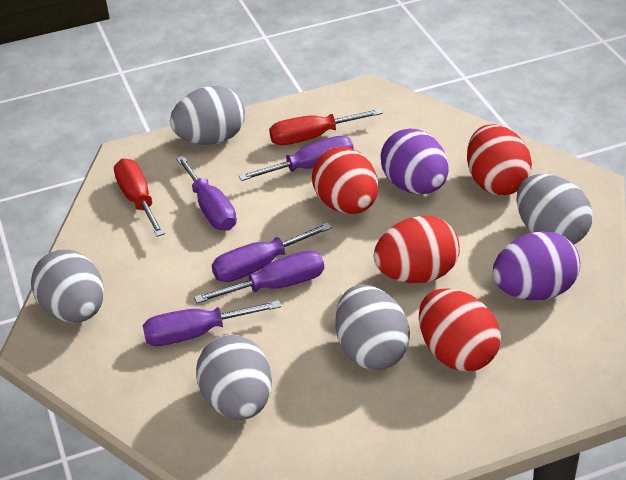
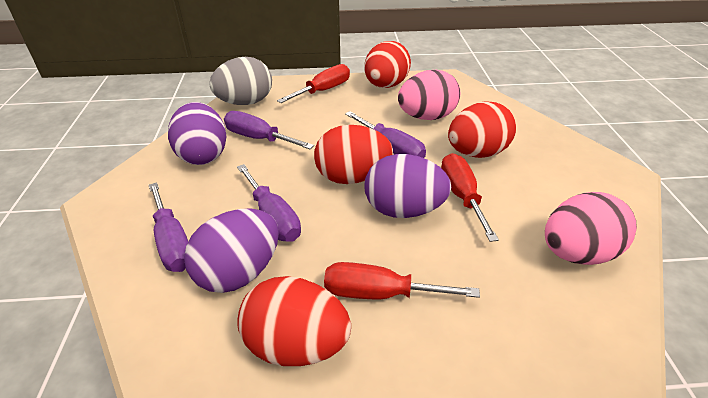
grey egg: [31,250,104,323] [170,86,245,145] [196,335,272,420] [336,285,410,370] [517,174,593,244] = 5 -> [209,57,272,105] = 1
pink egg: none = 0 -> [398,70,461,120] [545,192,637,265] = 2
purple egg: [381,129,449,194] [493,231,580,300] = 2 -> [168,102,227,165] [184,208,279,293] [365,154,451,218] = 3
purple screwdriver: [143,300,281,346] [176,156,237,231] [194,251,324,303] [212,223,332,282] [239,136,353,181] = 5 -> [149,182,188,272] [224,111,314,149] [237,164,301,242] [345,111,426,158] = 4
red screwdriver: [114,158,165,237] [269,109,383,145] = 2 -> [277,64,350,103] [324,262,480,299] [441,153,499,242] = 3

